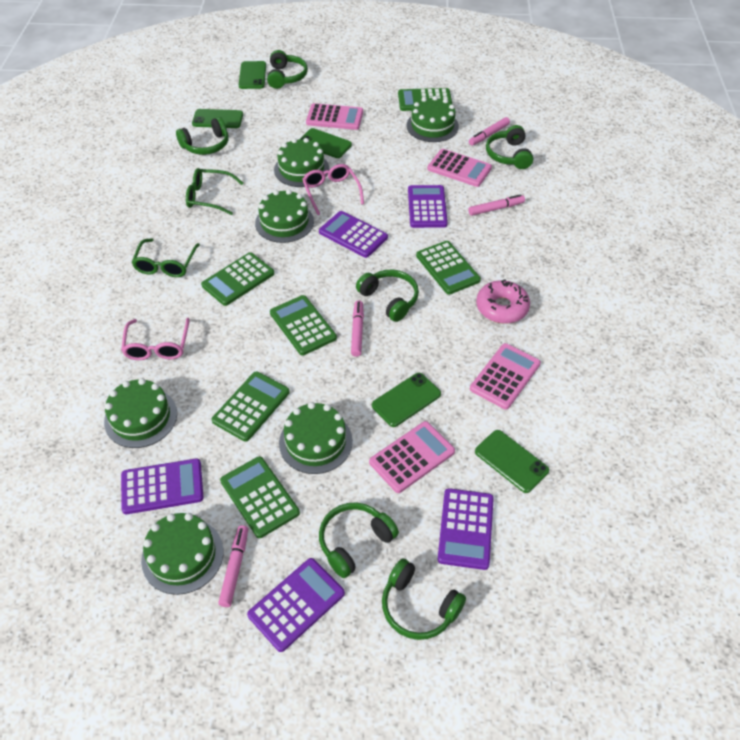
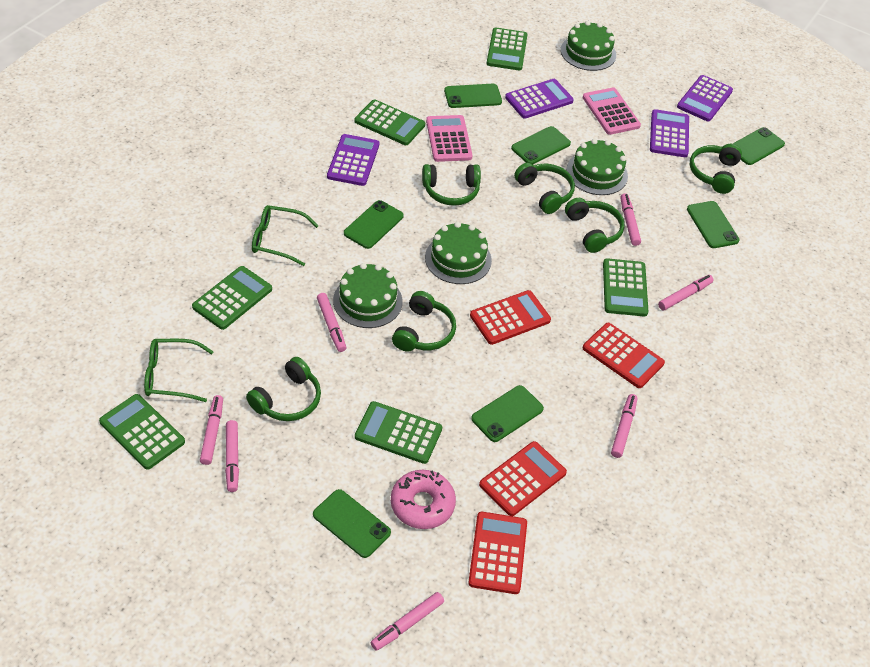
green cake: [104,378,177,448] [141,513,223,595] [255,189,314,243] [274,138,329,187] [279,402,353,474] [406,96,459,142] = 6 -> [333,263,403,328] [425,222,492,284] [561,21,616,71] [566,139,628,195] = 4
green phone: [192,109,243,128] [239,61,266,89] [300,128,352,158] [372,373,441,427] [475,430,549,493] = 5 -> [313,489,391,558] [344,200,404,249] [444,83,502,108] [471,385,544,442] [511,126,571,164] [687,201,740,248] [733,127,785,165] = 7
pink calculator: [306,103,363,130] [369,421,455,493] [427,149,492,187] [470,343,541,410] = 4 -> [426,115,473,162] [583,87,641,135] = 2
pink glasses: [121,318,190,360] [302,164,364,215] = 2 -> none = 0
pink marker: [218,525,248,607] [351,301,364,357] [468,194,525,216] [469,117,510,146] = 4 -> [200,395,223,465] [225,420,239,492] [317,293,346,352] [371,592,444,651] [611,394,637,458] [620,193,641,246] [658,275,713,311] = 7
purple calculator: [121,459,204,514] [247,558,345,652] [319,211,388,258] [408,185,448,228] [438,488,494,570] = 5 -> [327,134,379,186] [505,79,574,119] [650,109,689,157] [677,75,733,122] = 4
red calculator: none = 0 -> [468,512,527,594] [470,290,551,345] [479,441,567,516] [582,323,665,388] = 4

